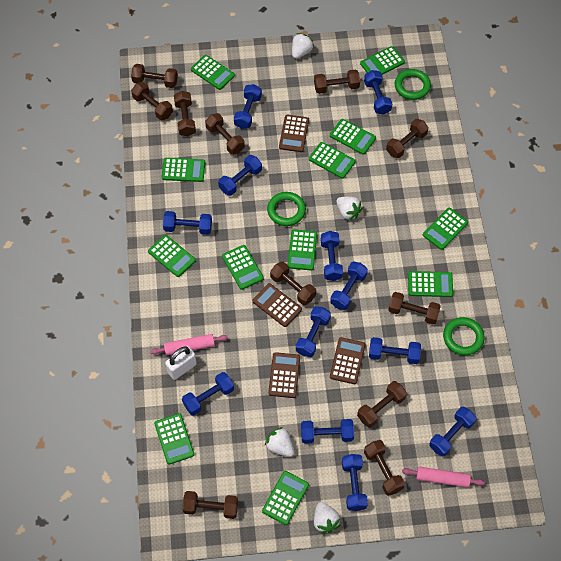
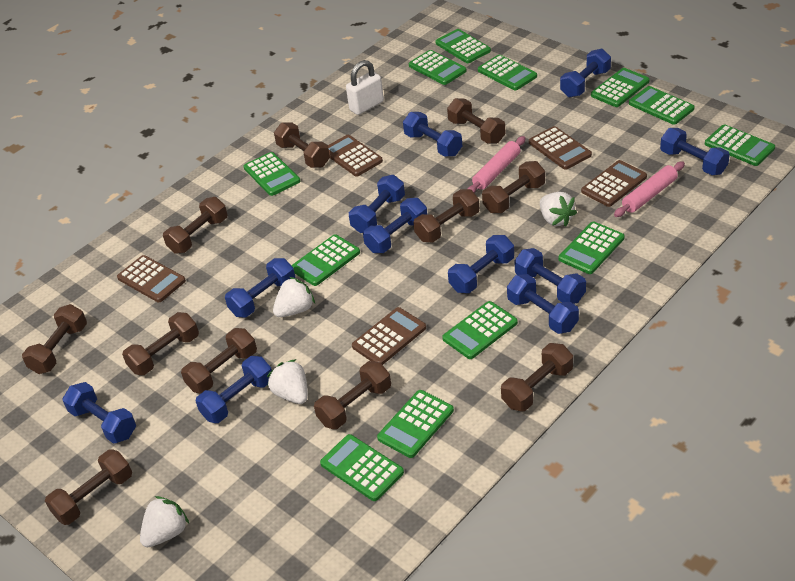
blue dumbbell: [163,211,212,235] [182,372,234,415] [218,155,262,196] [234,84,262,129] [296,306,331,357] [301,419,354,444] [321,231,343,281] [330,262,368,310] [342,454,368,511] [364,70,392,115] [369,337,421,364] [429,407,476,457] = 12 -> [63,382,136,444] [195,356,272,423] [225,258,296,317] [349,175,405,233] [363,198,427,253] [403,112,462,157] [448,235,514,293] [507,274,579,334] [514,248,586,304] [560,48,611,97] [660,128,730,175] = 11
brown calculator: [253,283,302,327] [268,352,300,398] [279,115,309,152] [330,337,366,384] = 4 -> [117,255,186,302] [328,135,383,177] [352,307,426,365] [529,126,592,170] [581,160,647,207] = 5
green ring: [267,192,306,226] [395,69,431,100] [443,317,485,355] = 3 -> none = 0

